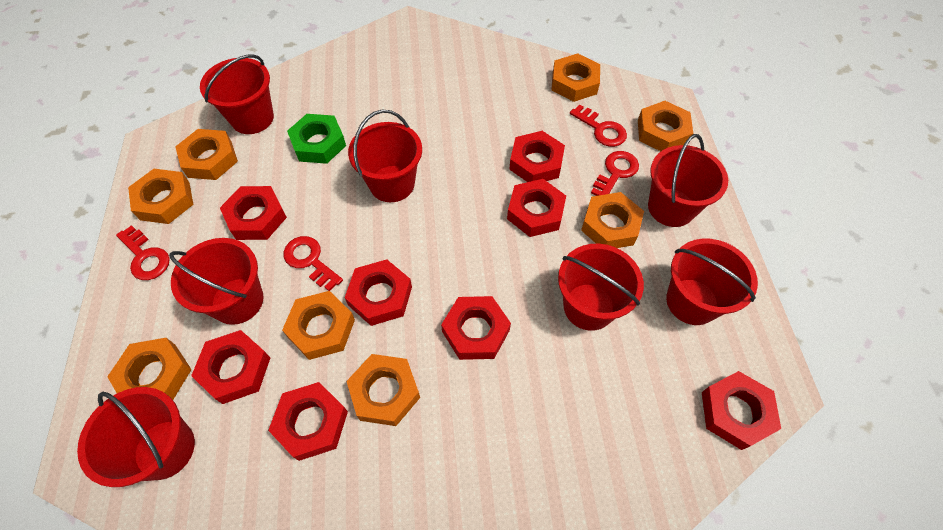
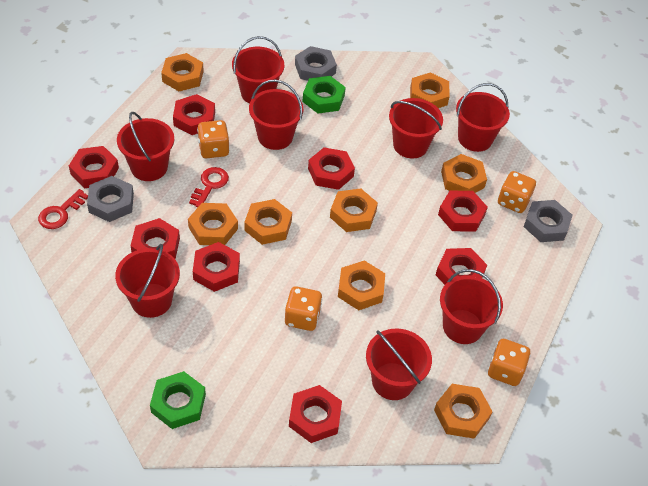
green nut: [287,114,346,164] = 1 -> [150,371,206,429] [303,76,346,114] = 2
grey nut: none = 0 -> [87,176,134,222] [295,46,337,81] [524,200,572,242] = 3
orange dice: none = 0 -> [197,120,230,158] [285,286,322,331] [488,339,531,386] [498,171,536,213] = 4
red bucket: [77,387,195,487] [169,238,264,325] [200,54,274,134] [348,110,422,202] [558,244,644,331] [648,134,728,227] [666,239,758,325] = 7 -> [115,244,180,318] [117,112,174,181] [232,36,284,104] [249,80,303,150] [366,329,432,400] [389,98,443,159] [440,269,503,344] [456,83,510,152] = 8
red key: [116,225,170,280] [283,236,343,291] [570,105,627,147] [591,151,639,196] = 4 -> [38,189,88,229] [189,167,229,207] = 2

